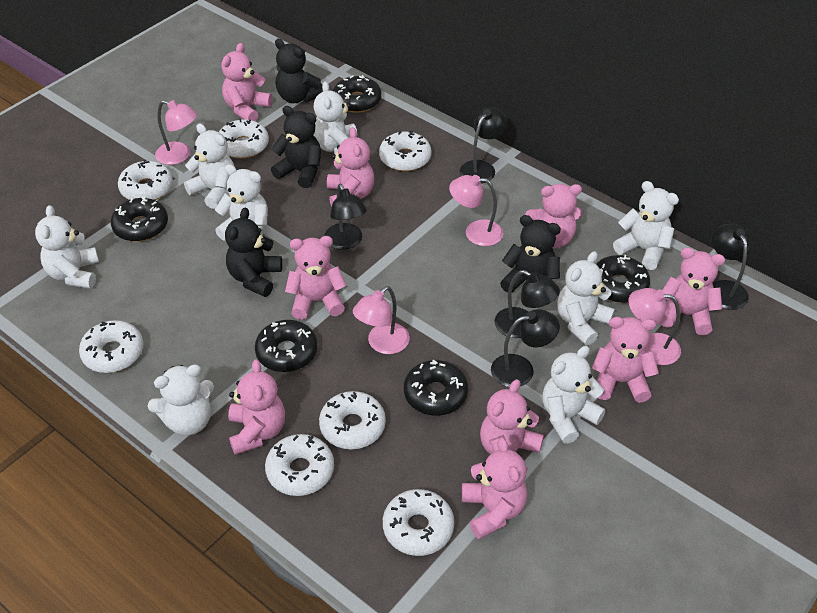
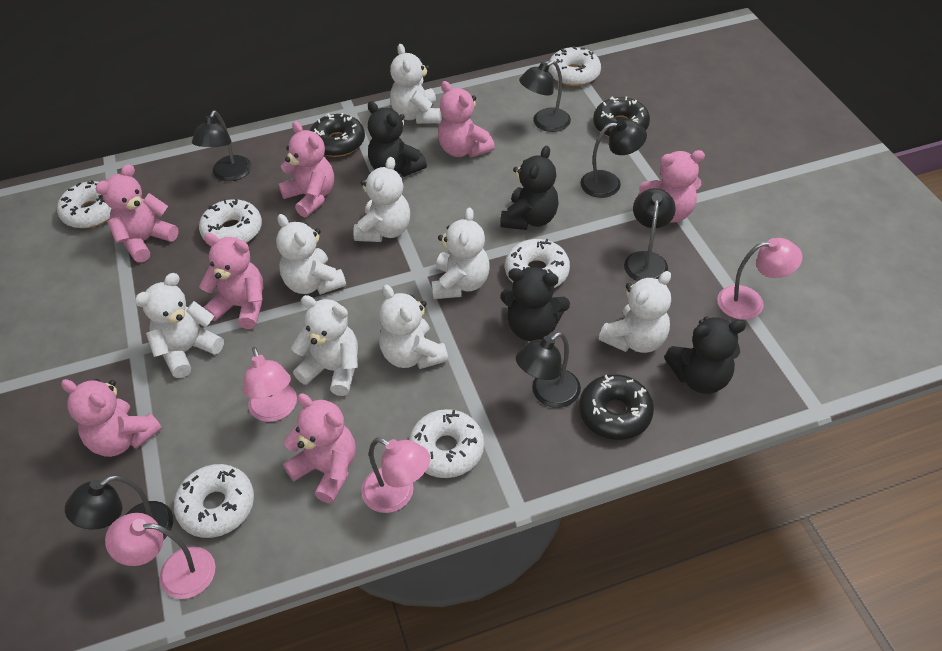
black donut: [111,196,168,242] [255,320,318,372] [333,75,382,113] [404,360,468,416] [596,255,650,303] = 5 -> [309,113,365,157] [579,374,654,440] [593,97,650,137] = 3
black lamp: [325,184,367,250] [460,107,508,184] [491,309,560,387] [494,270,560,338] [712,224,750,310] = 5 -> [65,475,173,540] [192,110,252,181] [516,332,581,408] [519,61,571,132] [580,119,647,198] [624,188,676,281] = 6
pink teddy bear: [221,43,272,121] [228,359,285,455] [285,236,347,320] [327,127,374,207] [462,438,527,539] [480,379,544,470] [525,184,582,248] [592,317,659,403] [660,248,725,335] = 9 -> [61,379,162,457] [96,164,179,263] [199,233,263,329] [279,121,334,218] [283,393,356,504] [438,81,495,158] [638,150,705,223] = 7
white donut: [79,320,144,373] [118,160,173,200] [219,119,269,159] [265,434,334,496] [319,391,386,449] [379,131,431,171] [383,489,454,556] = 7 -> [57,180,111,228] [174,464,254,538] [199,199,262,243] [409,409,484,478] [505,239,570,288] [548,47,601,86] = 6

